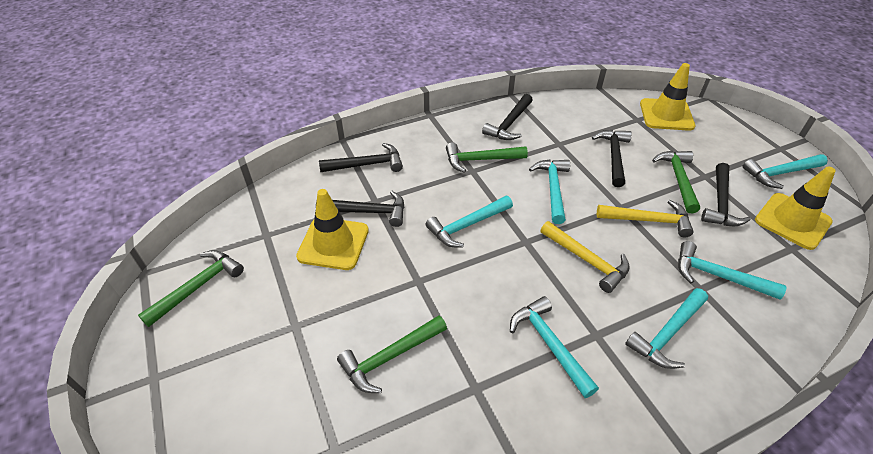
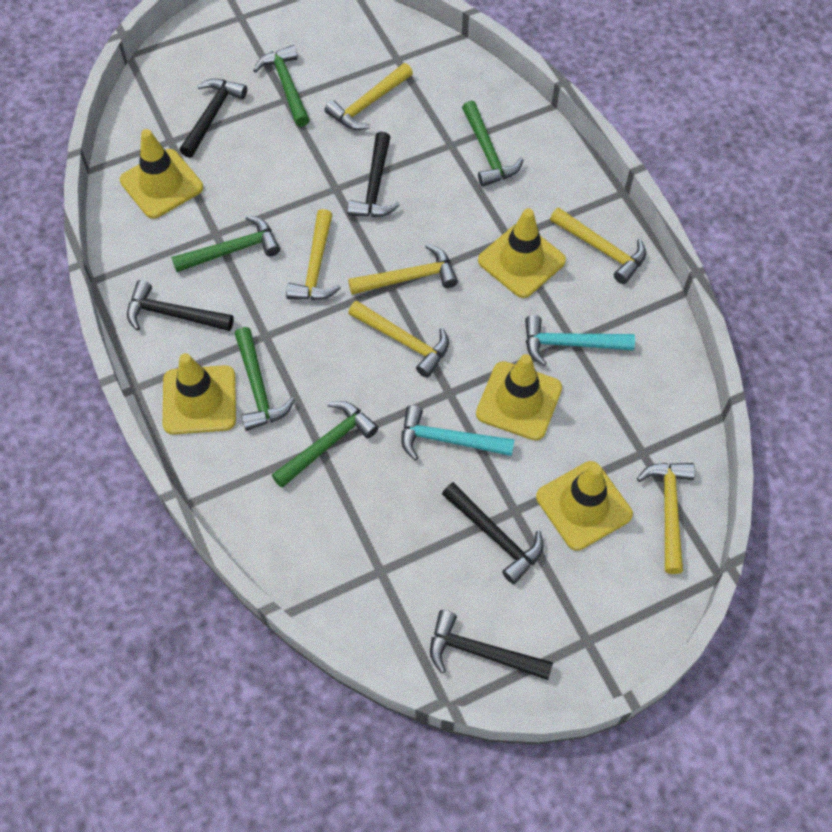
green hammer: [138,250,244,327] [337,315,447,393] [446,142,528,173] [652,151,700,213] = 4 -> [171,215,280,272] [235,327,295,431] [253,45,310,127] [272,401,379,488] [462,101,524,187] = 5
turquoise hammer: [425,196,513,248] [510,296,599,398] [529,160,570,224] [625,288,708,369] [678,241,787,300] [743,154,828,189] = 6 -> [401,405,515,460] [525,315,635,366] = 2
yellow hammer: [540,221,630,293] [597,200,694,237] = 2 -> [286,209,341,300] [325,63,413,130] [348,244,458,295] [348,301,449,378] [550,208,646,284] [637,463,695,574] = 6
yellow traffic cone: [296,189,369,270] [640,63,695,131] [755,167,836,250] = 3 -> [120,129,203,219] [163,353,236,434] [476,354,562,440] [478,208,566,298] [536,461,633,551] = 5

